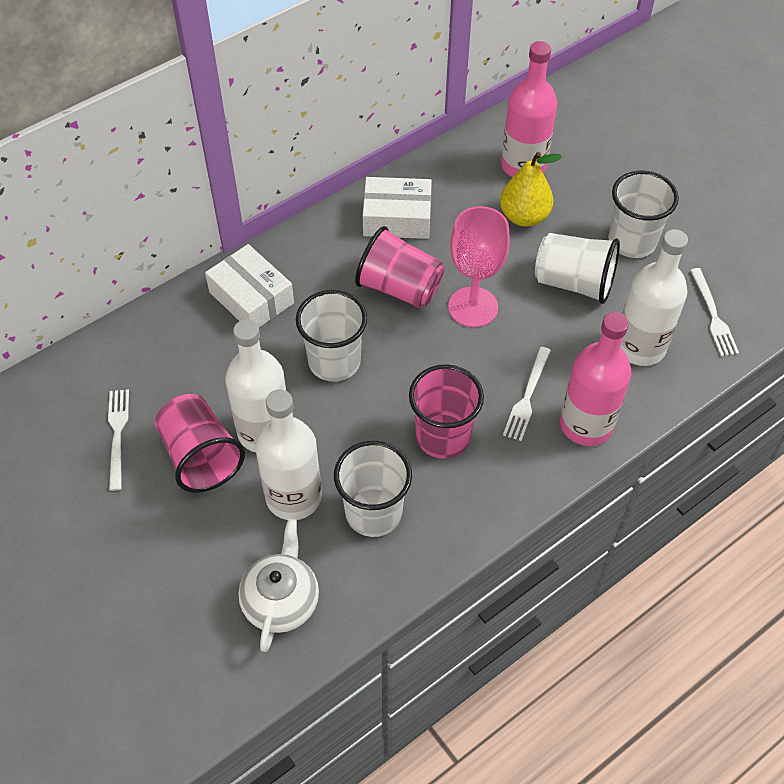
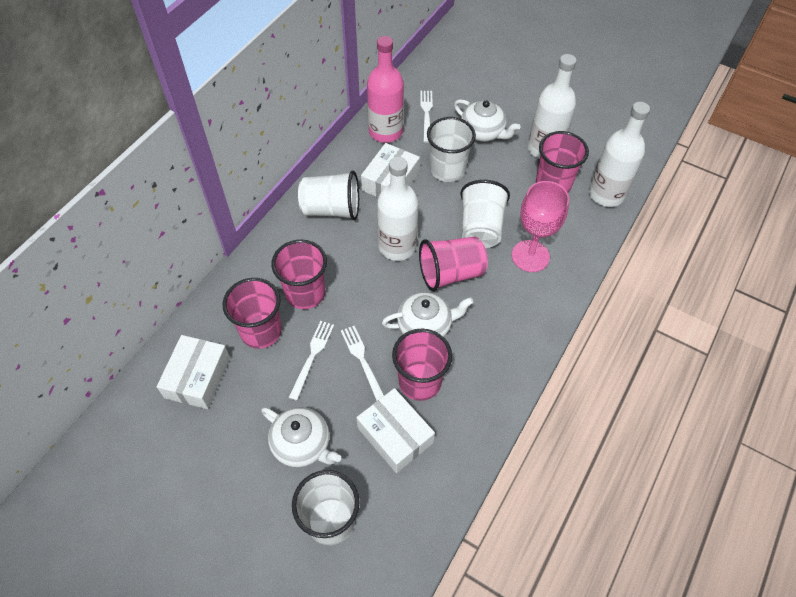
pink bottle: [501,41,557,177] [560,312,632,446] = 2 -> [367,36,404,143] = 1
pink cup: [155,394,245,492] [355,226,444,308] [409,364,484,459] = 3 -> [223,278,282,349] [271,239,327,309] [392,328,452,401] [419,237,488,291] [536,131,589,193] = 5
white box: [205,244,294,328] [363,177,432,239] = 2 -> [157,335,230,409] [356,388,435,473] [361,143,420,198] = 3
white teapot: [239,519,319,652] = 1 -> [261,407,341,467] [382,292,473,337] [454,99,521,142] = 3
yellow pear: [500,152,562,227] = 1 -> none = 0

